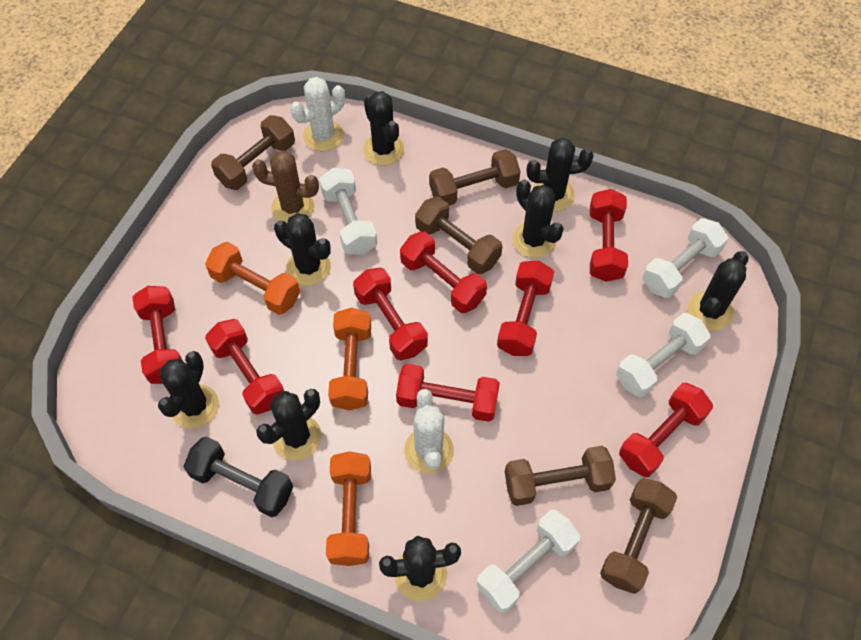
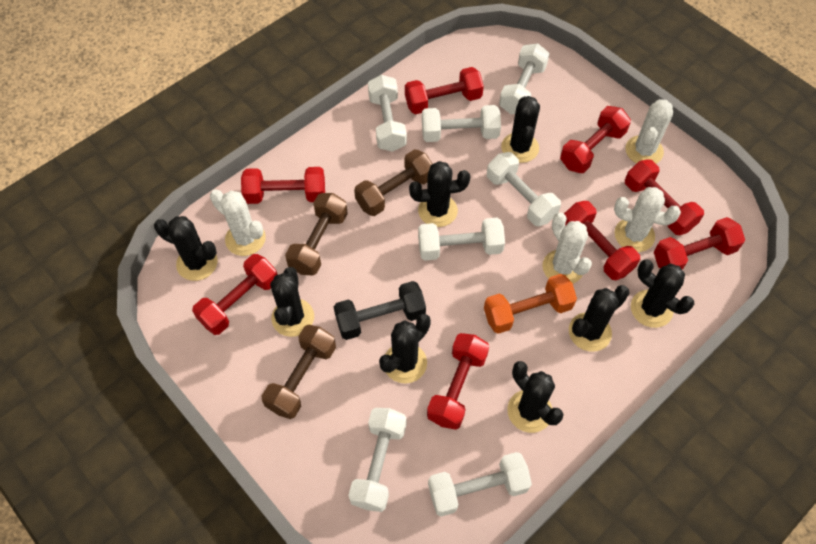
brown cactus: [252,151,319,223] = 1 -> none = 0
brown dumbbell: [211,115,295,190] [415,196,502,274] [429,149,521,205] [505,446,616,506] [600,478,677,594] = 5 -> [262,325,336,419] [285,193,348,275] [354,149,432,216] = 3
orange dumbbell: [205,242,300,315] [326,451,371,566] [328,308,371,410] = 3 -> [484,274,577,334] = 1
white cactus: [291,77,345,151] [404,389,454,474] = 2 -> [210,189,266,256] [542,212,592,284] [614,187,681,252] [625,99,673,164] = 4
white dumbbell: [319,168,377,255] [476,510,580,613] [616,313,711,397] [642,218,728,298] = 4 -> [348,408,406,512] [368,75,407,152] [418,218,505,261] [422,105,501,142] [428,452,532,517] [487,152,561,226] [499,43,549,114] = 7

